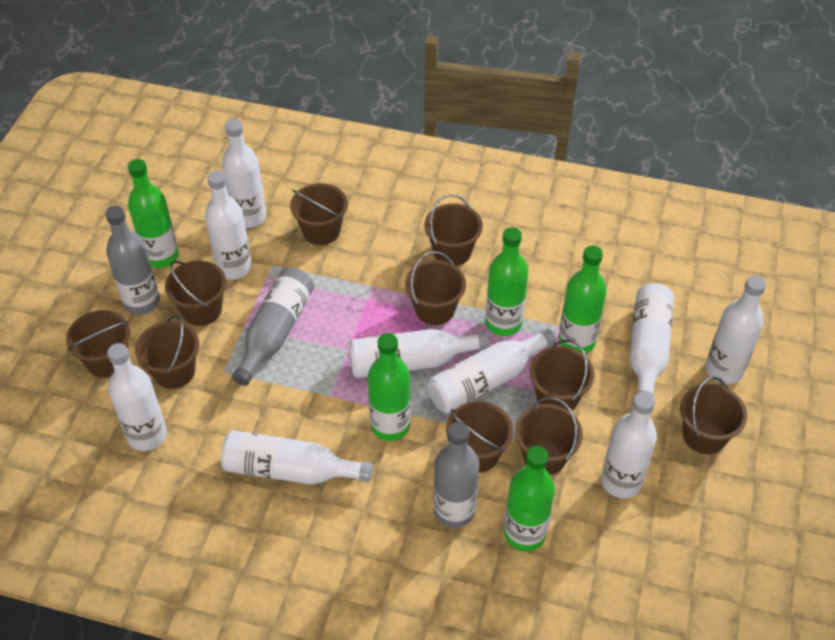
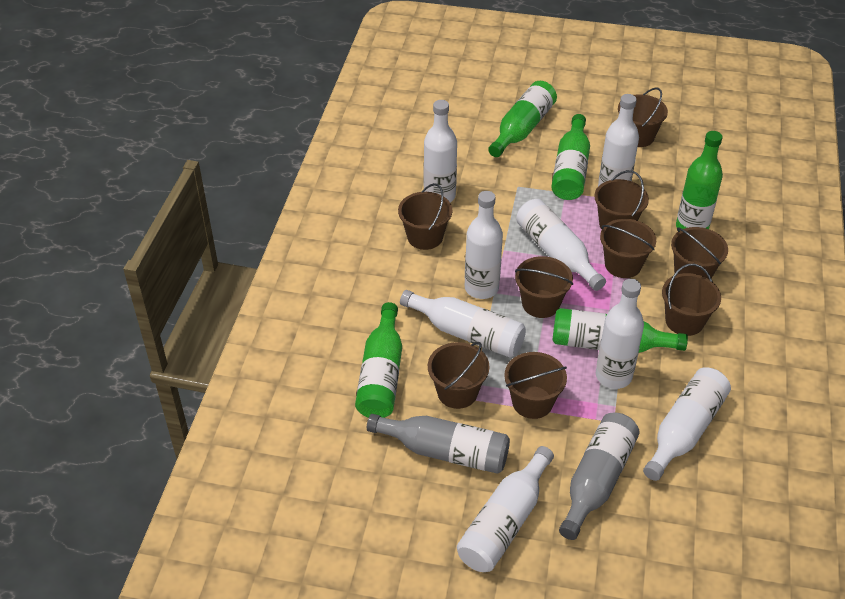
brown bucket: [66,310,130,378] [135,315,199,389] [165,261,226,326] [290,183,348,245] [405,251,466,325] [424,194,483,266] [446,401,513,473] [515,397,583,475] [529,339,594,411] [680,377,747,454] = 10 -> [398,183,452,250] [428,342,490,409] [504,352,567,419] [515,256,573,318] [594,170,649,229] [600,219,656,278] [618,87,668,147] [662,264,721,336] [671,227,728,279] = 9
grey bottle: [105,206,160,315] [232,268,314,386] [433,422,479,528] = 3 -> [367,414,510,474] [559,413,640,540] = 2
white bottle: [107,343,167,451] [205,171,252,280] [221,430,373,484] [222,119,266,228] [348,329,489,378] [427,328,556,413] [601,392,657,498] [629,283,674,397] [706,275,766,384] = 9 -> [400,290,526,358] [424,100,457,202] [457,446,554,572] [465,191,503,299] [516,199,606,291] [596,279,644,389] [598,94,639,186] [643,367,731,481] = 8

